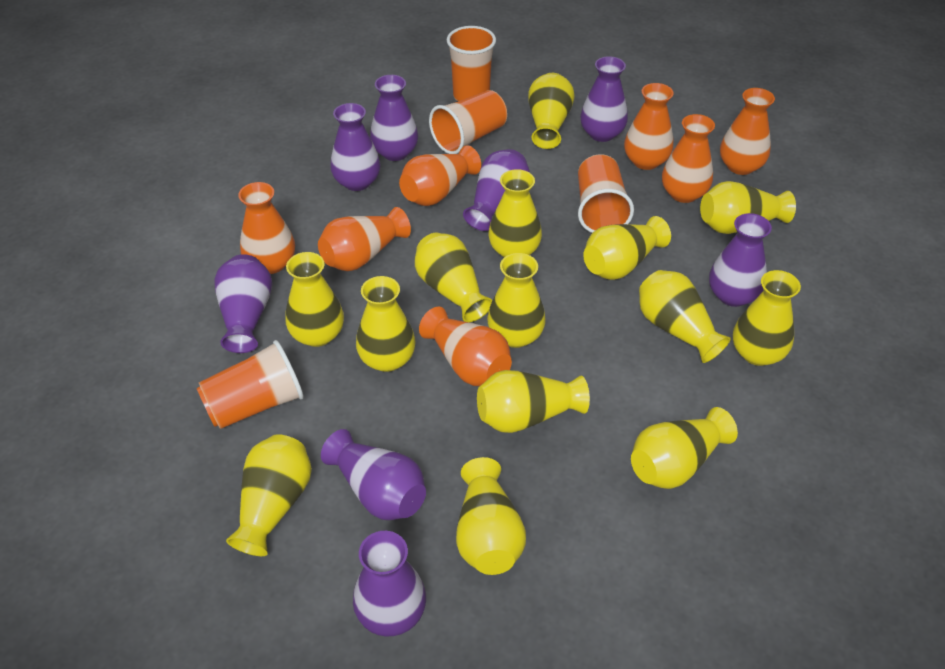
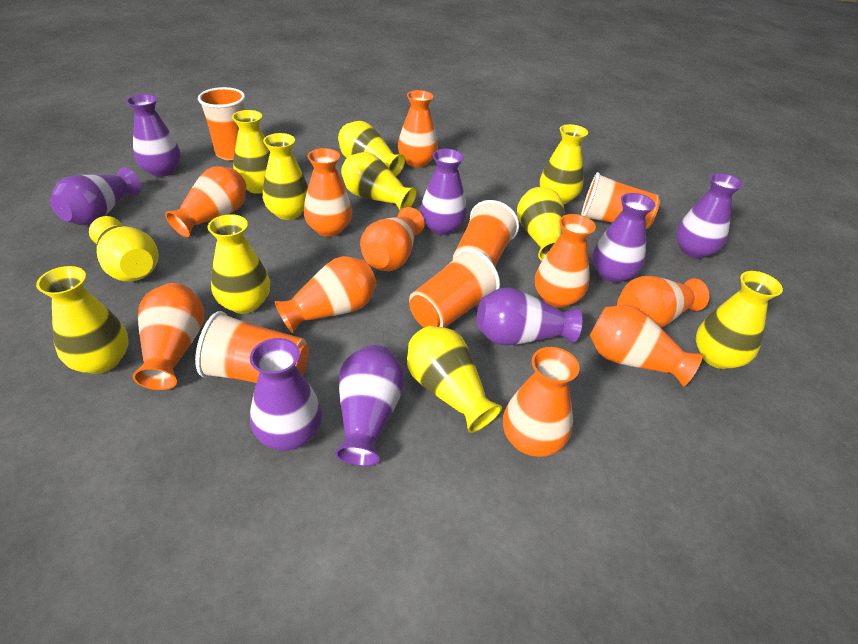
orange cup: [197,340,304,429] [429,90,507,154] [447,26,496,101] [578,154,634,233] = 4 -> [195,311,309,383] [198,87,245,161] [409,248,500,328] [453,200,519,266] [581,172,660,229] = 5
orange vase: [238,182,295,274] [318,207,411,271] [399,145,481,206] [419,307,512,386] [624,83,674,170] [662,114,715,203] [720,88,775,175] = 7 -> [132,283,204,390] [165,166,246,237] [275,256,377,333] [304,148,352,237] [360,207,425,271] [398,90,438,167] [503,347,580,457] [535,214,596,308] [590,305,703,386] [617,276,709,328] = 10
yellow vase: [226,434,312,556] [285,252,344,347] [356,276,416,372] [415,233,492,322] [456,457,526,575] [477,370,590,433] [487,253,546,348] [488,169,542,257] [528,73,575,149] [583,216,671,280] [631,407,738,489] [639,270,731,363] [700,181,796,234] [733,270,801,366] = 14 -> [36,266,129,374] [89,216,159,282] [208,214,270,314] [232,110,270,194] [263,133,308,220] [338,121,405,176] [341,152,417,211] [407,326,502,433] [517,187,564,261] [540,124,588,204] [696,271,783,369] = 11

